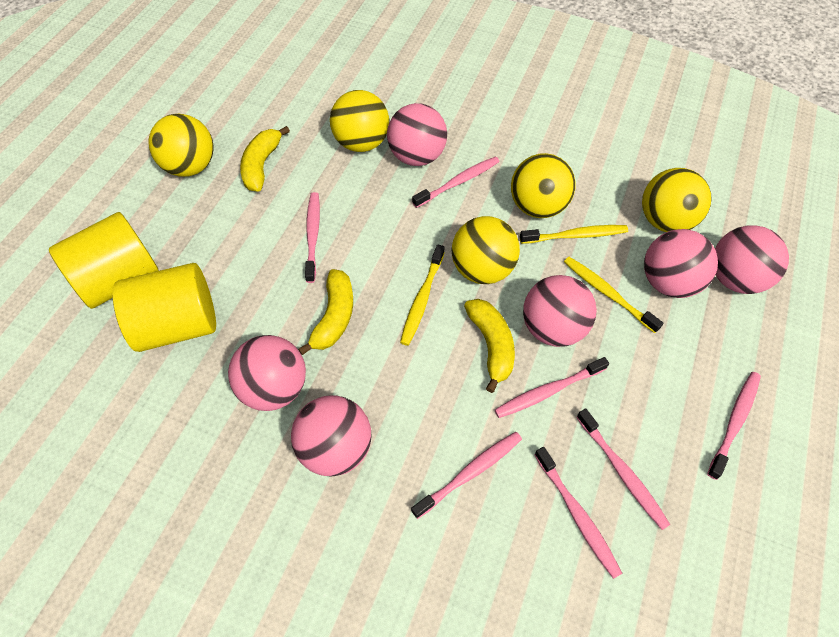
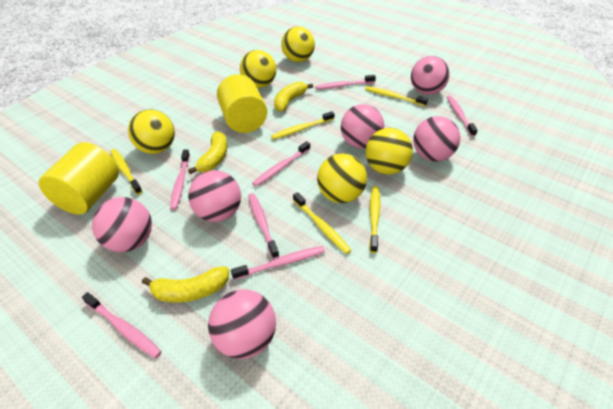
yellow toothbrush: [400,245,445,346] [520,225,628,244] [564,257,663,333] = 3 -> [110,149,143,195] [271,111,335,140] [293,192,352,254] [365,86,428,106] [369,186,380,253] = 5

